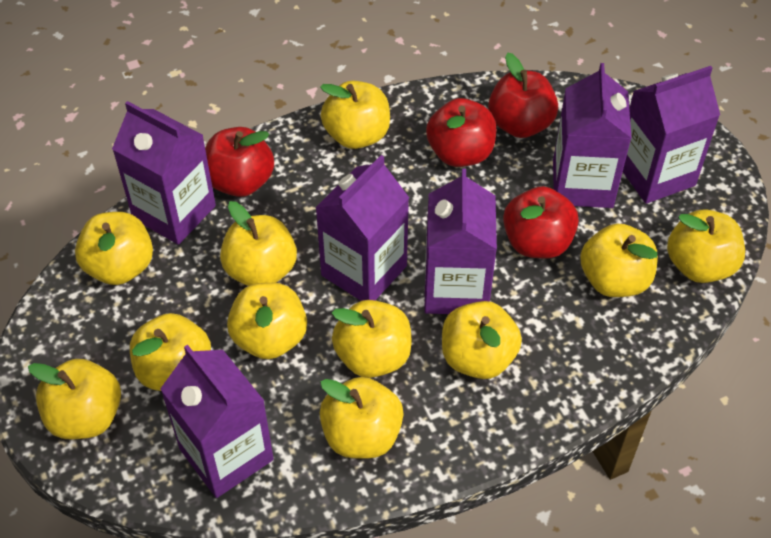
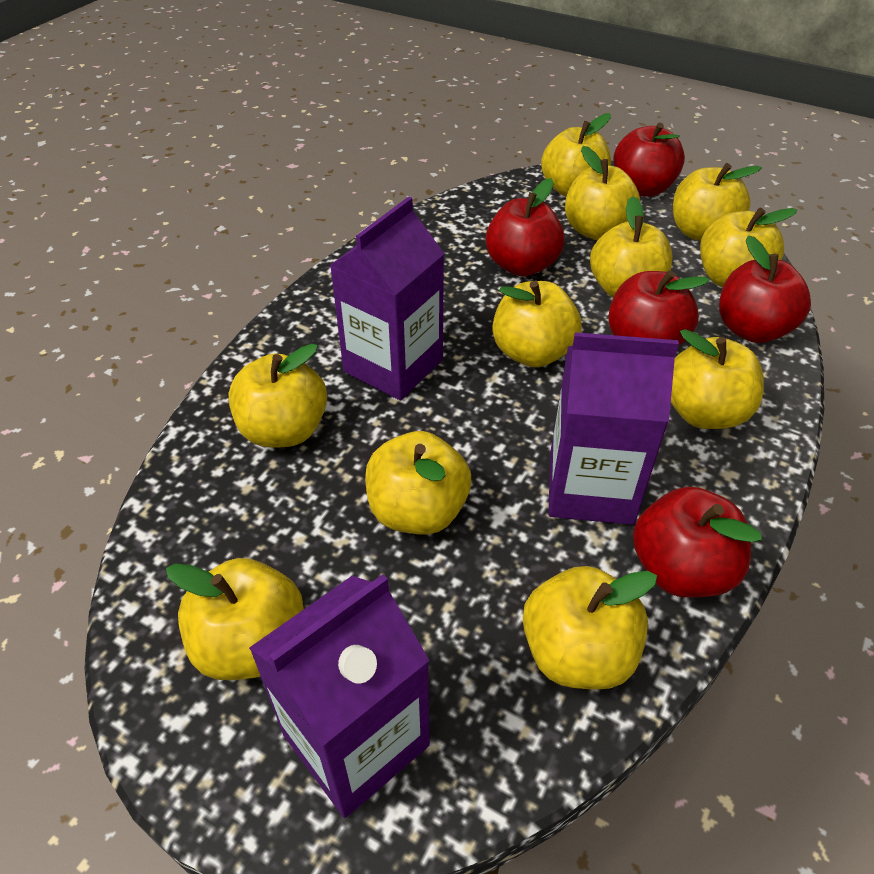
purple carton: [112,101,216,245] [160,345,274,498] [315,155,409,301] [424,169,497,314] [553,63,631,208] [623,66,720,204] = 6 -> [249,574,430,818] [329,197,445,400] [548,332,679,525] = 3
red apple: [205,127,274,197] [426,98,496,167] [488,53,558,138] [503,186,579,259] = 4 -> [486,178,565,276] [608,270,710,346] [613,123,685,197] [633,487,762,598] [719,235,811,343] = 5

